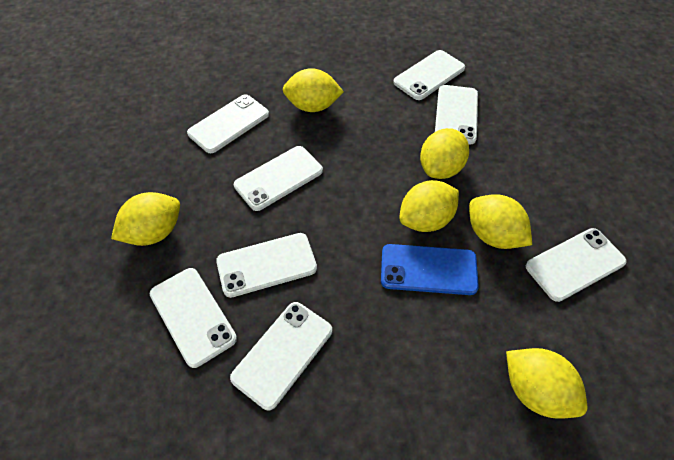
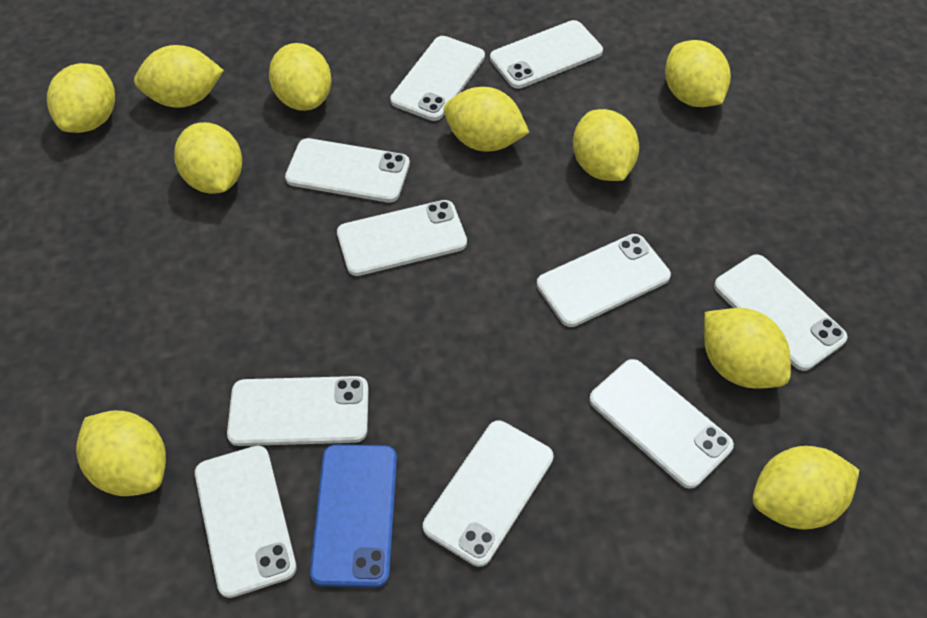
white phone: [150,268,237,368] [187,95,269,153] [216,233,317,298] [230,302,332,410] [234,146,323,211] [393,50,465,100] [435,85,478,144] [526,228,627,302] = 8 -> [195,445,297,598] [227,376,369,446] [285,138,410,203] [337,200,467,276] [390,36,485,121] [423,421,554,567] [490,20,603,89] [537,234,671,327] [589,359,734,489] [714,255,848,371] = 10
yellow lemon: [111,192,180,246] [282,68,344,112] [399,180,459,232] [420,128,469,179] [469,194,532,249] [506,348,587,418] = 6 -> [47,63,115,133] [76,411,166,496] [134,45,224,108] [174,122,242,194] [269,43,331,111] [444,87,530,152] [573,109,639,181] [665,40,731,107] [704,308,791,389] [752,446,859,529] = 10

